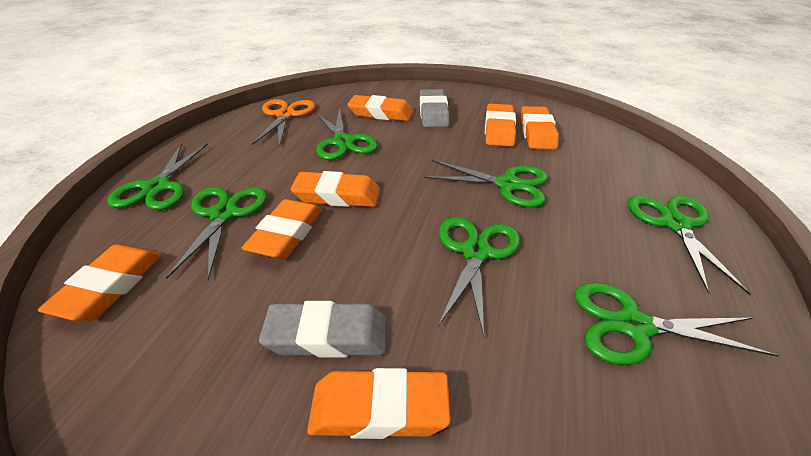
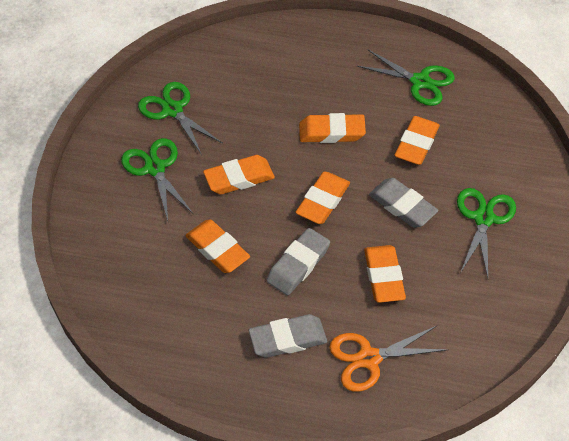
green scissors: [107,143,208,210] [166,187,267,280] [316,108,377,160] [424,160,548,207] [438,217,520,336] [574,282,778,365] [628,196,751,295] = 7 -> [121,138,193,221] [138,82,223,155] [357,49,455,106] [457,188,516,278] = 4
grey eraser: [259,301,387,358] [420,89,450,127] = 2 -> [249,314,327,358] [266,228,330,295] [369,178,438,228] = 3
orange eraser: [38,245,162,321] [242,199,322,260] [291,171,380,207] [307,368,451,439] [347,95,414,121] [485,104,516,147] [521,106,559,150] = 7 -> [185,219,250,273] [203,155,275,194] [295,172,350,224] [299,113,366,143] [364,245,406,303] [394,116,440,165] = 6

